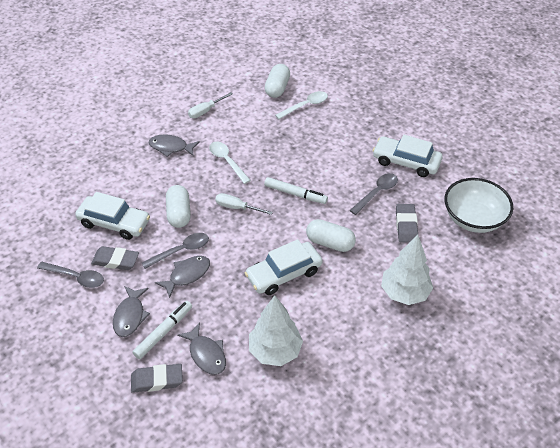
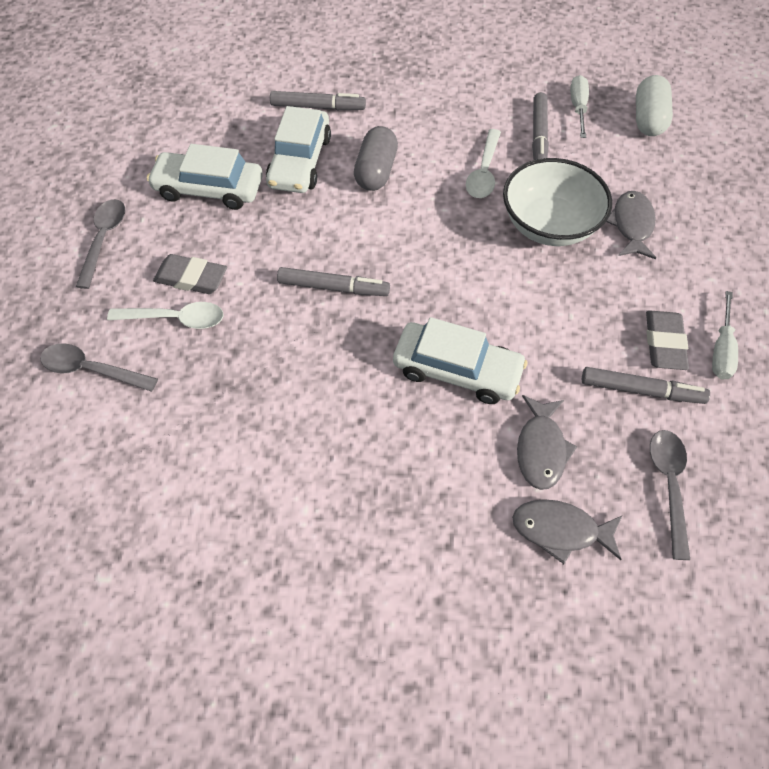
grey capsule: none = 0 -> [354,126,398,191] = 1
grey eraser: [91,246,139,270] [131,364,183,393] [396,204,418,243] = 3 -> [153,254,227,294] [646,310,689,370] = 2
grey fish: [113,286,150,337] [149,134,200,157] [155,256,210,298] [177,322,226,375] = 4 -> [512,499,623,564] [517,395,578,490] [606,191,656,259] = 3
grey marker: none = 0 -> [270,91,366,110] [277,267,390,296] [532,92,549,160] [582,367,710,404] = 4
white capsule: [166,185,191,228] [265,64,290,98] [306,219,356,252] = 3 -> [636,75,673,136] = 1
white marker: [132,301,192,359] [264,177,328,204] = 2 -> none = 0
white tree: [249,295,303,366] [381,235,433,305] = 2 -> none = 0

